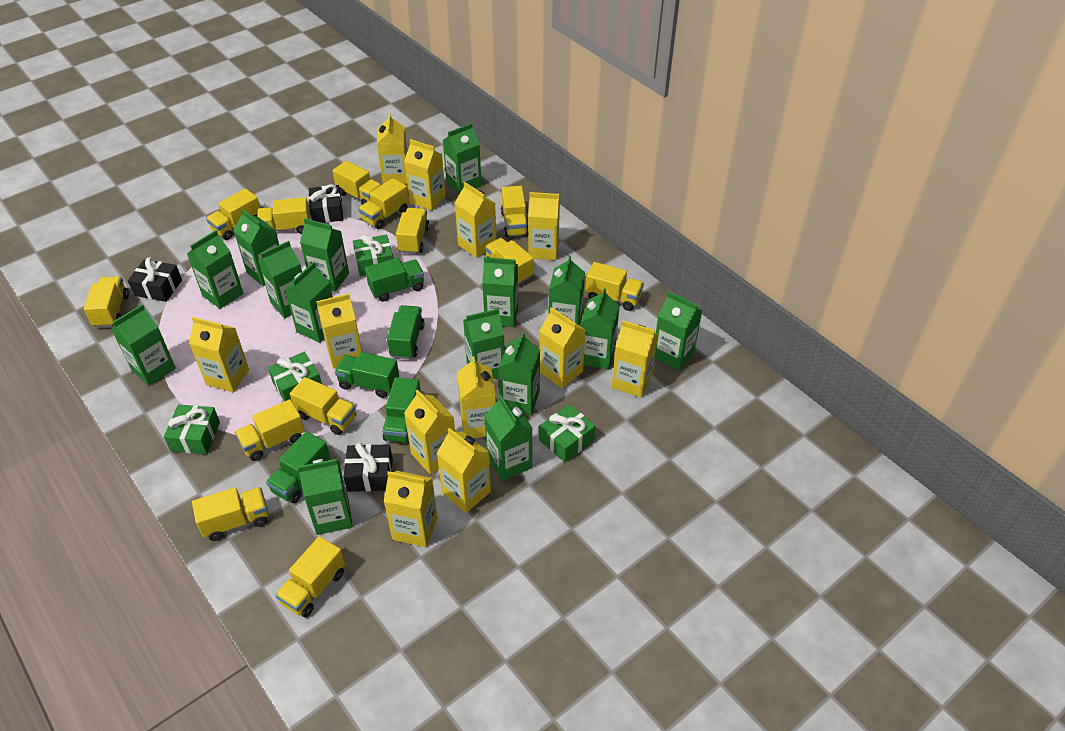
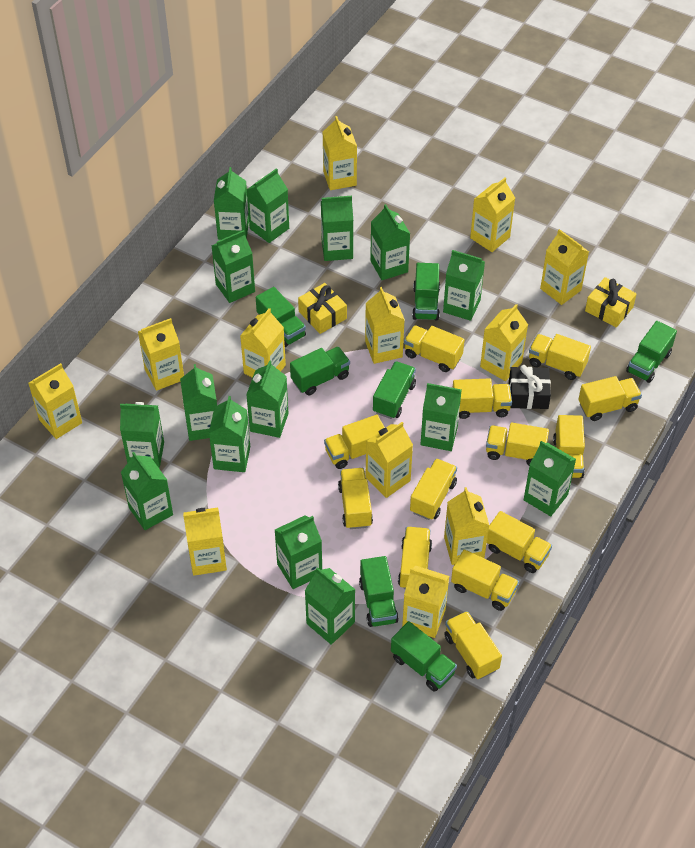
black gift: [128,257,182,302] [308,184,343,223] [343,443,393,492] = 3 -> [509,365,551,409] = 1
green gift: [164,405,220,454] [268,352,322,402] [353,235,393,276] [539,404,595,462] = 4 -> none = 0
green truck: [266,431,330,504] [335,352,399,398] [365,258,424,302] [382,377,421,443] [387,305,425,359] = 5 -> [256,287,306,347] [290,346,350,395] [359,556,399,627] [373,361,416,419] [391,621,457,692] [412,263,440,321] [626,321,677,383] = 7
yellow gift: none = 0 -> [298,283,347,334] [585,277,637,328] = 2

